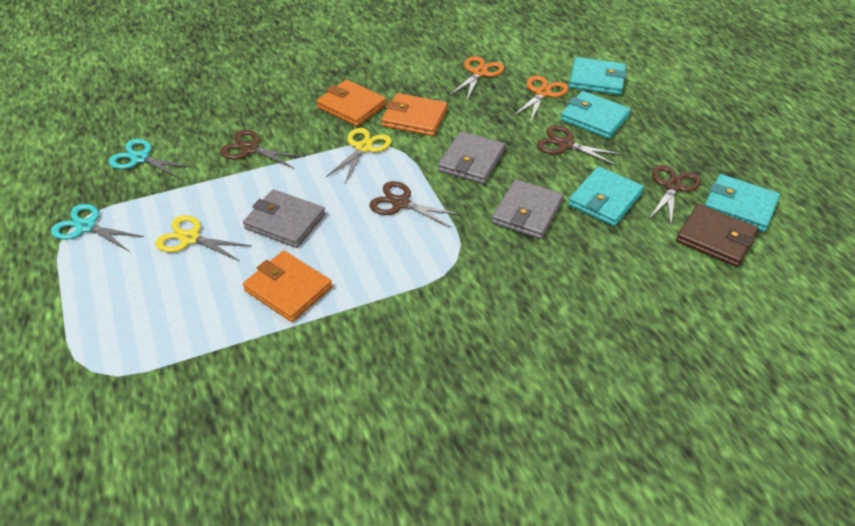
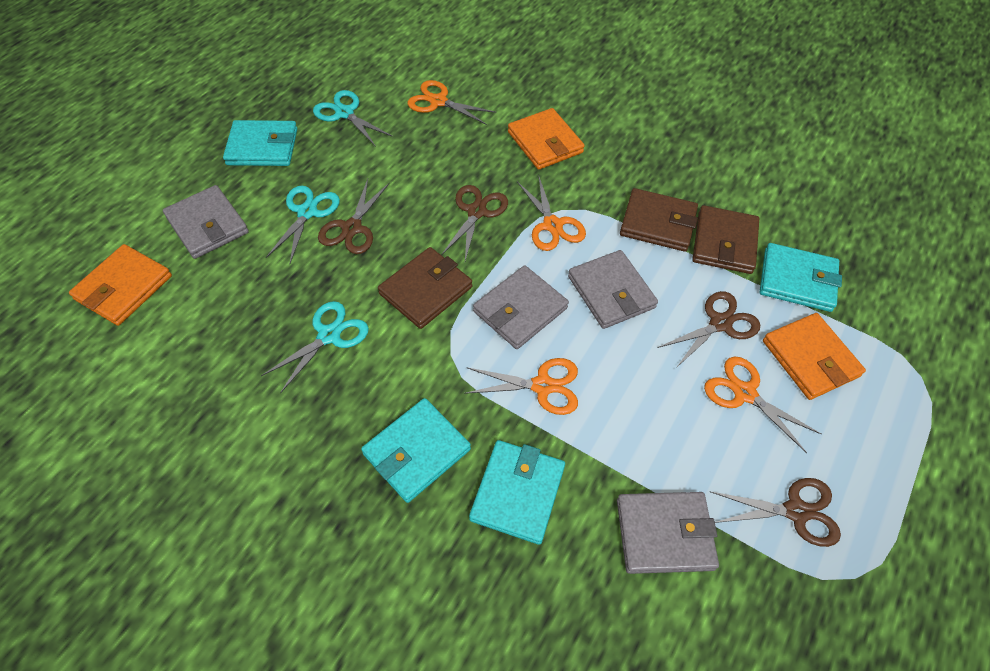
brown wallet: [676,204,758,267] = 1 -> [378,247,472,329] [620,188,698,252] [692,205,759,274] = 3
grey wallet: [243,189,325,248] [438,131,505,184] [492,179,564,239] = 3 -> [163,185,249,259] [473,266,569,349] [568,250,658,329] [617,492,719,574] = 4
orange scissors: [449,56,504,100] [513,76,568,122] = 2 -> [408,80,496,125] [464,358,578,415] [517,177,586,251] [704,356,821,453] = 4
turquoise scissors: [51,204,144,251] [108,139,193,179] = 2 -> [261,301,369,394] [266,186,340,263] [313,90,393,147] = 3
yellow scissors: [155,215,252,261] [326,128,392,183] = 2 -> none = 0

